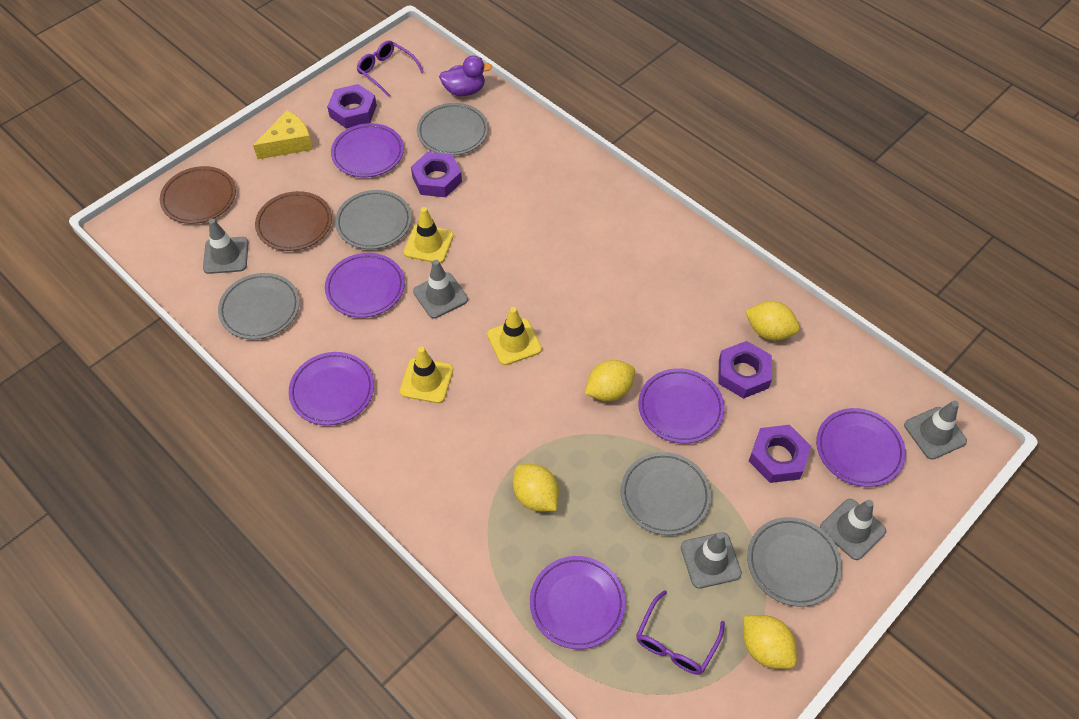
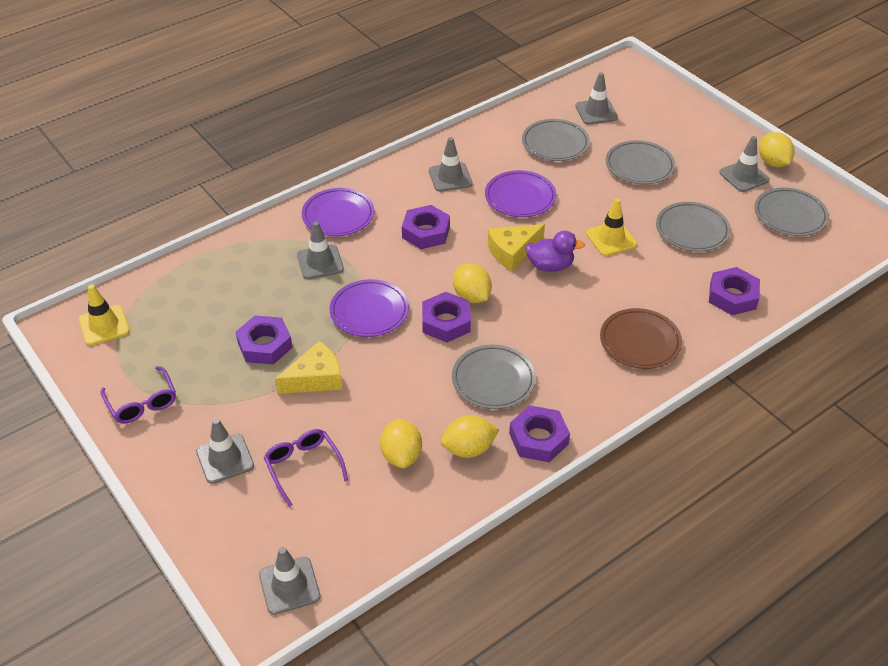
brown plate: [160,166,236,224] [255,191,332,251] = 2 -> [600,308,682,369] = 1
grey traffic cone: [203,219,248,274] [413,260,468,319] [681,532,742,588] [820,499,886,560] [904,401,967,460] = 5 -> [196,418,254,484] [259,547,320,615] [297,221,344,279] [429,137,472,192] [576,72,618,125] [719,136,770,192] = 6
purple nut: [327,84,377,128] [411,152,462,197] [718,341,772,399] [749,425,811,483] = 4 -> [236,315,293,365] [402,205,450,249] [422,292,471,342] [509,405,570,462] [709,267,760,315] = 5
purple plate: [289,352,374,425] [325,253,405,318] [331,123,404,177] [530,556,626,649] [638,368,725,443] [816,408,906,487] = 6 -> [302,188,374,236] [330,279,409,337] [485,170,556,217] = 3
yellow cheese: [253,110,313,159] = 1 -> [275,341,342,394] [488,224,545,271] = 2
yellow traffic cone: [400,347,453,403] [404,207,454,263] [487,307,542,365] = 3 -> [79,284,130,346] [586,198,637,256] = 2

